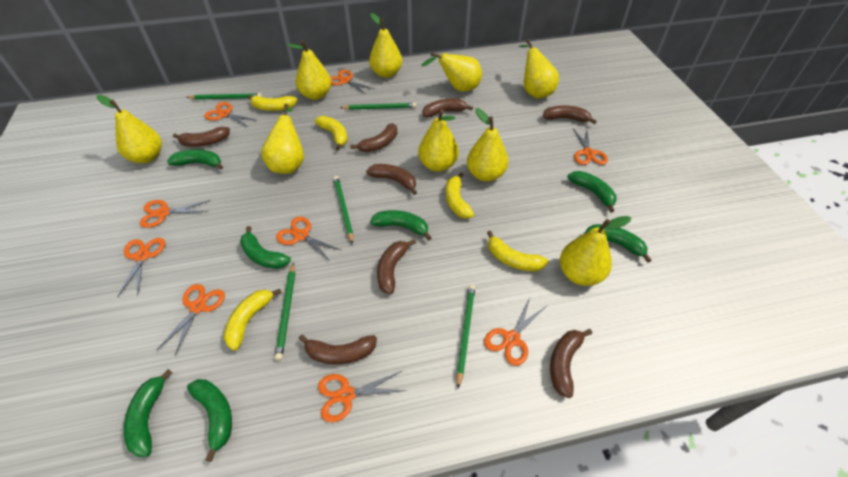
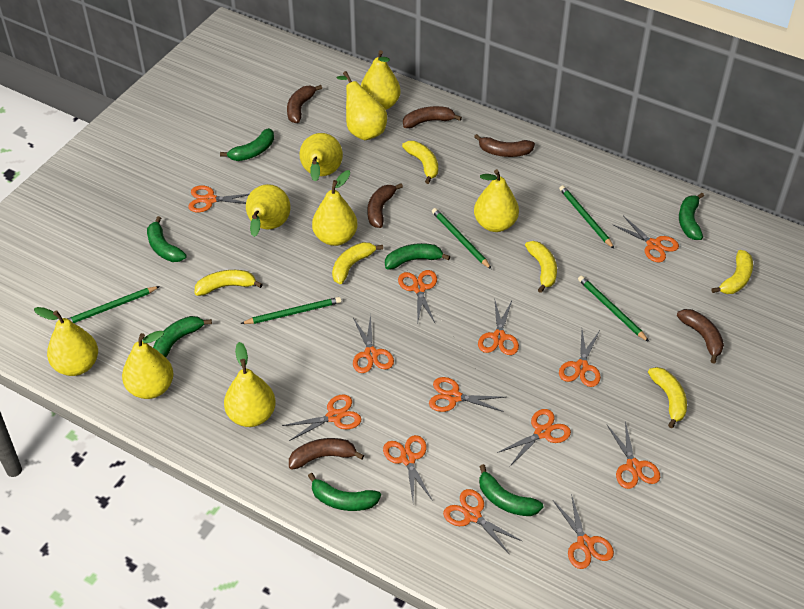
brown banana: [173,127,230,147] [298,334,377,364] [350,123,397,152] [366,164,417,195] [377,239,416,294] [423,98,473,117] [543,105,597,124] [550,329,592,398] = 8 -> [287,85,322,123] [289,438,364,470] [367,183,403,228] [403,106,462,128] [474,134,535,157] [677,309,724,364] = 6
orange scissors: [117,238,165,297] [140,200,210,228] [157,284,225,355] [204,102,258,128] [276,217,341,261] [318,371,407,422] [330,70,374,95] [484,297,545,366] [573,128,608,165] = 9 -> [188,185,249,212] [282,394,362,441] [353,314,394,373] [383,435,433,501] [398,270,437,325] [429,377,505,412] [443,489,523,555] [478,301,519,355] [497,409,571,466] [553,494,614,569] [559,330,601,387] [607,421,660,489] [612,216,679,262] = 13
yellow banana: [224,289,281,351] [248,95,297,111] [315,116,347,150] [446,172,474,219] [487,231,548,271] = 5 -> [195,270,263,296] [332,242,383,284] [402,141,438,184] [525,241,557,293] [648,367,687,428] [712,250,753,294] = 6

